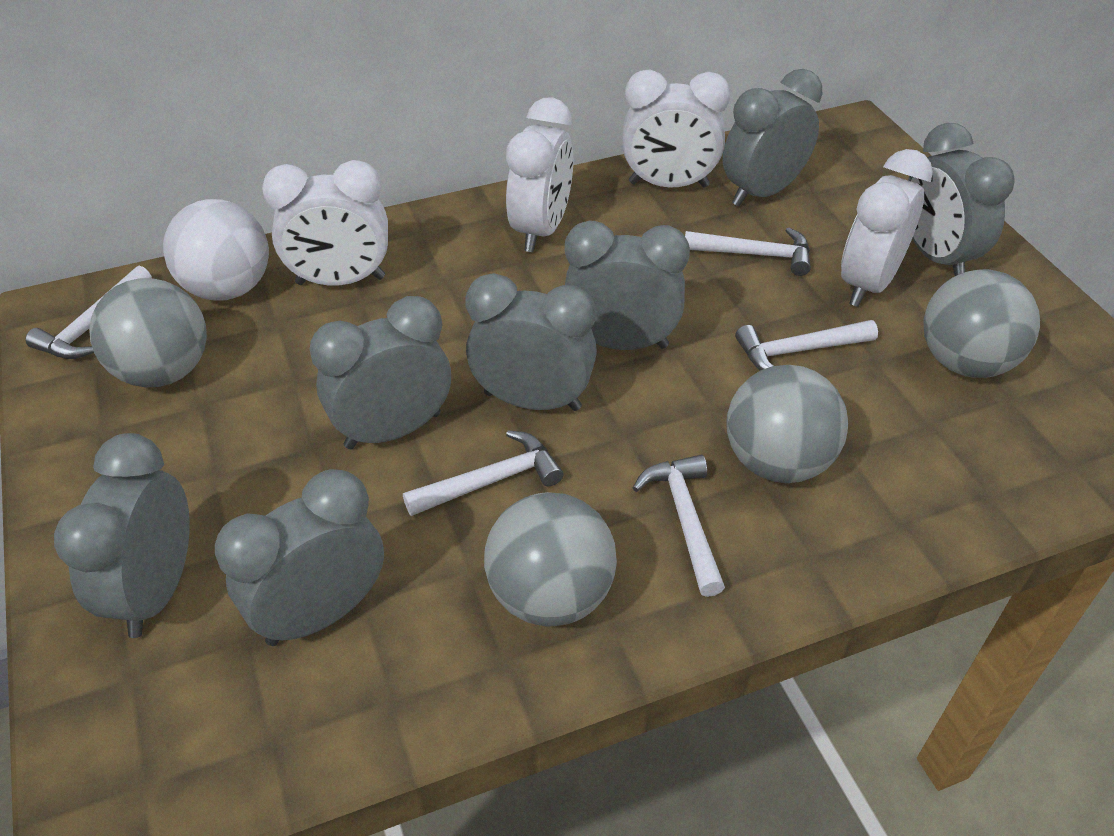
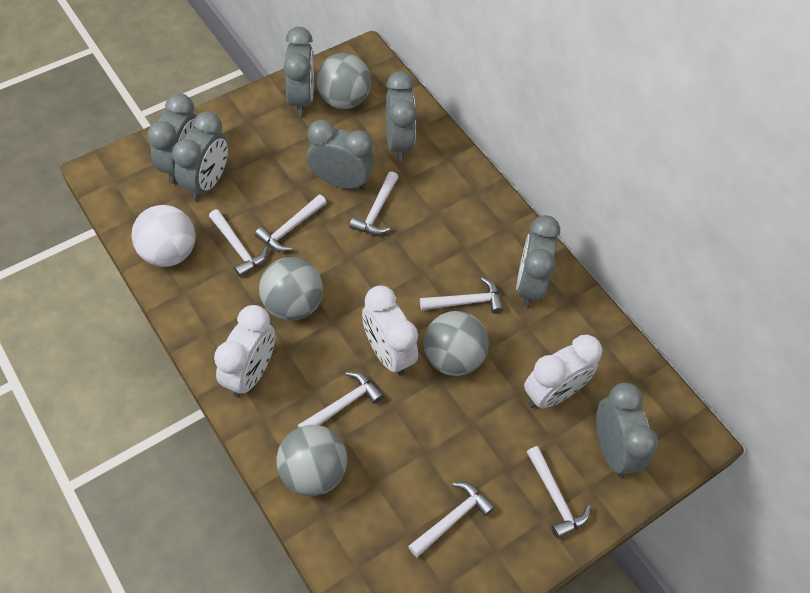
white clock: [262,160,388,286] [506,97,573,252] [622,69,730,188] [841,149,933,307] = 4 -> [214,305,275,397] [362,286,418,376] [524,335,602,408] = 3
white hammer: [26,266,152,359] [403,430,564,516] [633,455,725,597] [685,227,811,276] [735,320,878,371] = 5 -> [209,209,268,277] [255,194,327,252] [298,372,383,428] [349,172,399,235] [408,482,495,557] [420,277,504,314] [527,446,591,539] = 7

